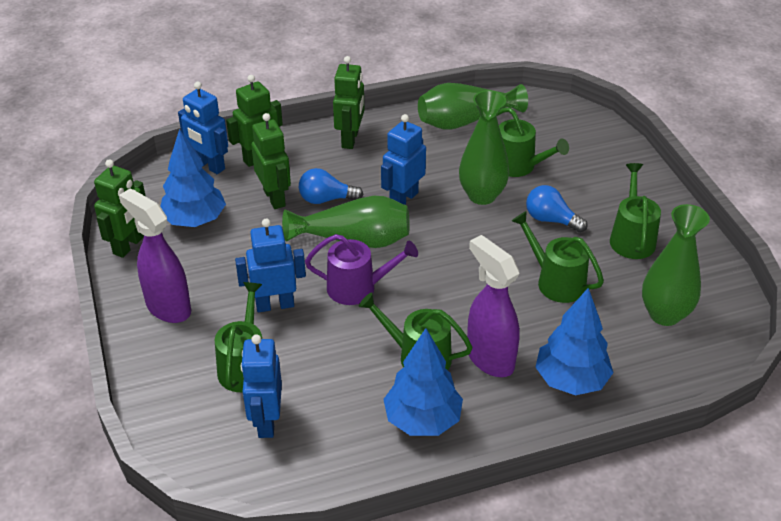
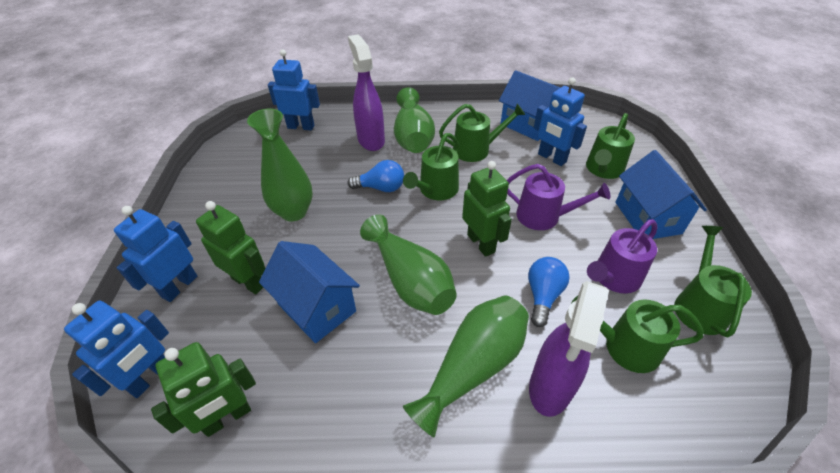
blue house: none = 0 -> [259,241,360,343] [499,70,561,141] [615,150,707,239] = 3
blue tree: [160,129,226,227] [383,328,463,436] [535,288,614,396] = 3 -> none = 0
green robot: [94,159,146,258] [226,75,283,167] [251,113,291,209] [333,56,364,149] = 4 -> [151,342,256,437] [196,201,265,294] [462,161,512,257] = 3
purple watering can: [305,234,418,305] = 1 -> [507,164,610,230] [587,219,657,294] = 2

